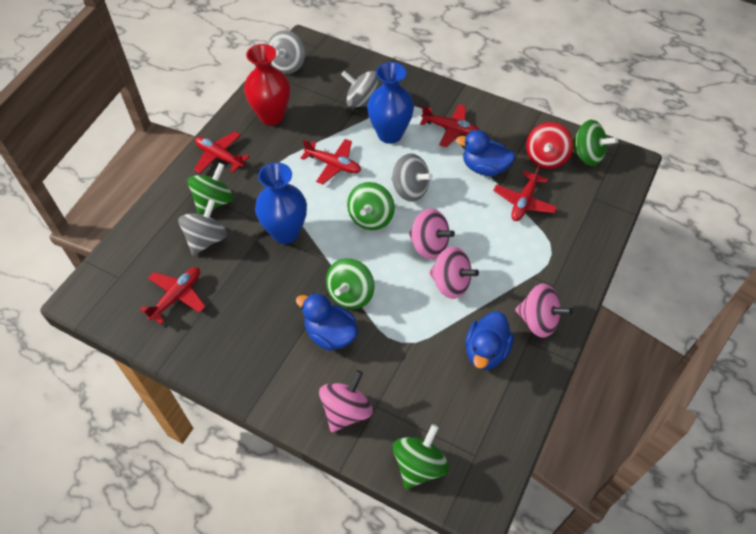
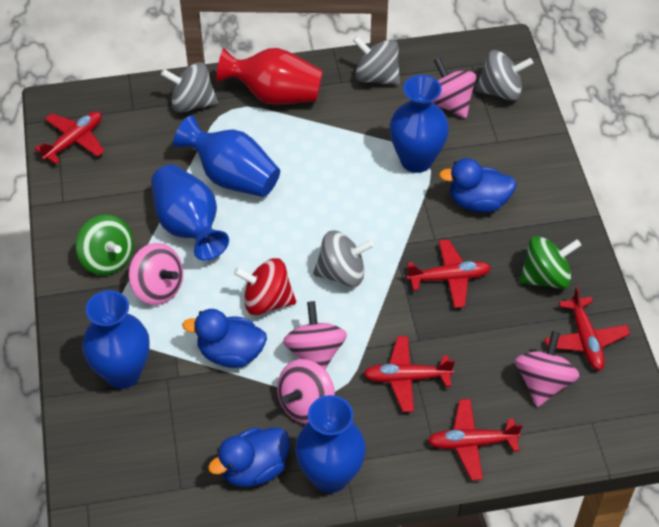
blue vase: [255,162,307,244] [367,62,414,144] = 2 -> [82,290,150,389] [151,165,229,261] [173,115,280,197] [295,395,366,493] [390,75,449,173] = 5
green spinning top: [188,163,234,214] [326,258,374,309] [347,182,395,230] [393,424,449,489] [573,119,618,166] = 5 -> [76,215,134,275] [519,236,581,289] = 2
pink spinning top: [319,370,373,432] [409,209,455,259] [429,247,479,299] [515,283,573,338] = 4 -> [128,243,183,305] [277,359,335,424] [283,301,347,369] [432,57,476,118] [515,331,579,407] = 5

